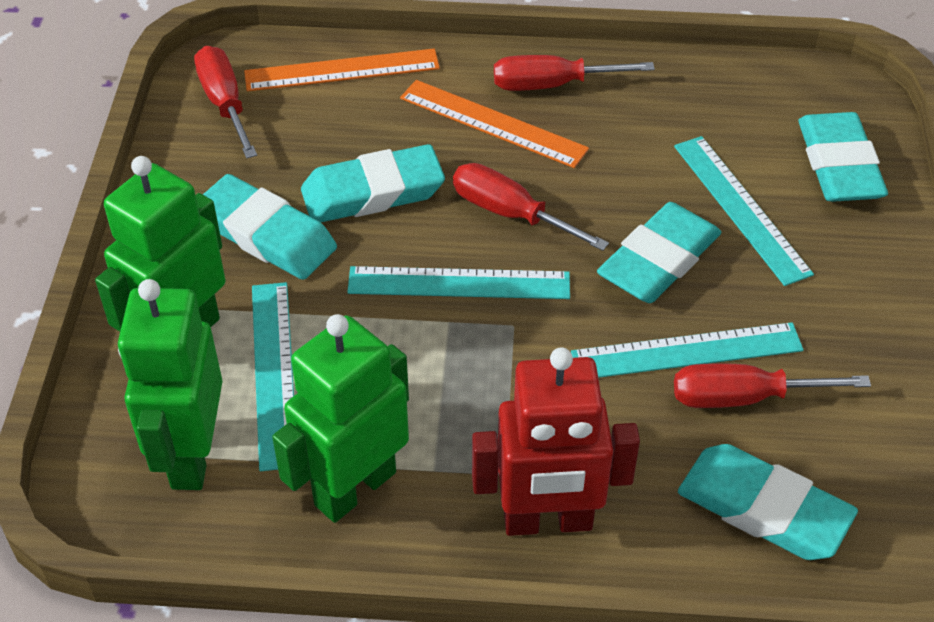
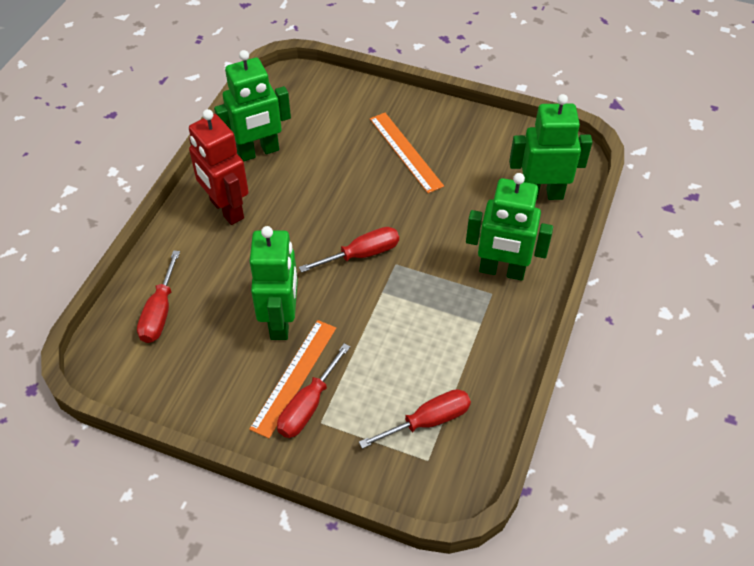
green robot: [95,156,225,332] [118,279,222,490] [272,314,409,523] = 3 -> [214,50,291,162] [250,226,298,340] [466,173,553,281] [509,94,592,200] = 4
turquoise eraser: [203,174,337,280] [301,144,445,222] [597,202,721,303] [678,444,858,560] [798,112,888,202] = 5 -> none = 0
turquoise ruler: [252,282,294,471] [347,266,570,299] [571,322,804,378] [674,136,814,286] = 4 -> none = 0

